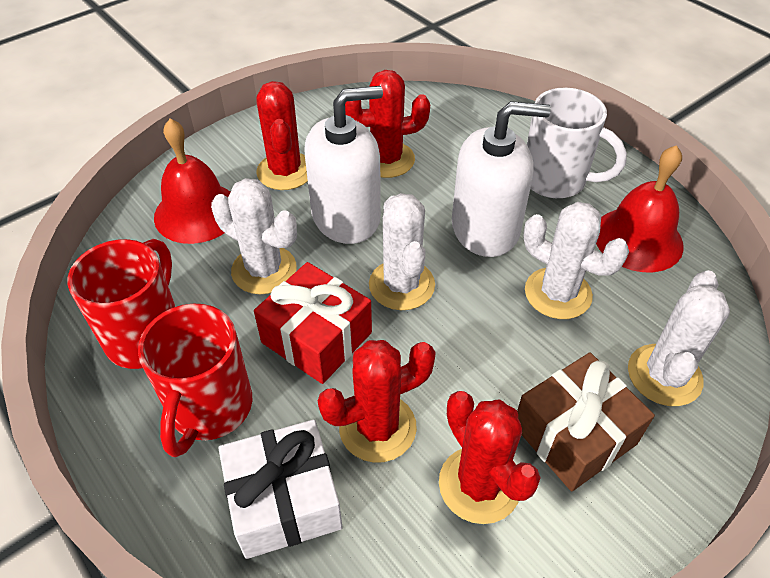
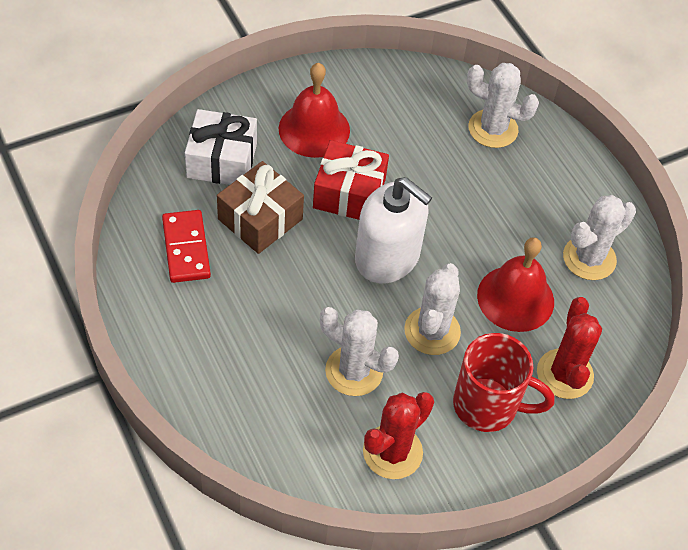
red cactus: [256,81,308,190] [318,340,436,463] [345,70,430,178] [439,391,541,524] = 4 -> [363,392,434,479] [537,297,602,399] = 2
red domino: none = 0 -> [162,210,211,283] = 1
red mug: [67,239,176,369] [138,303,253,457] = 2 -> [453,333,555,432] = 1
white mug: [527,88,627,198] = 1 -> none = 0
white soap dispenser: [304,86,383,244] [452,101,551,257] = 2 -> [355,177,432,284] = 1

